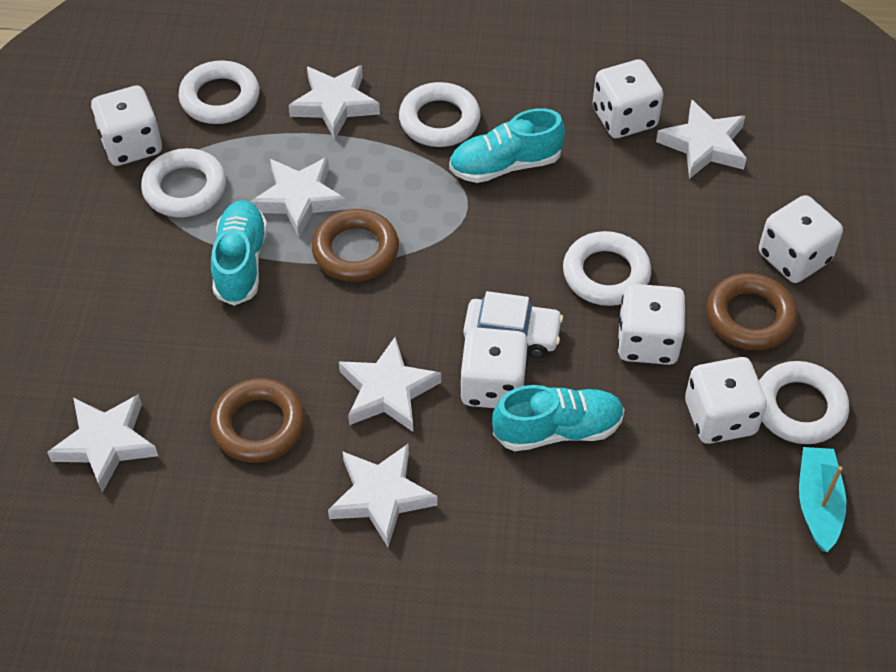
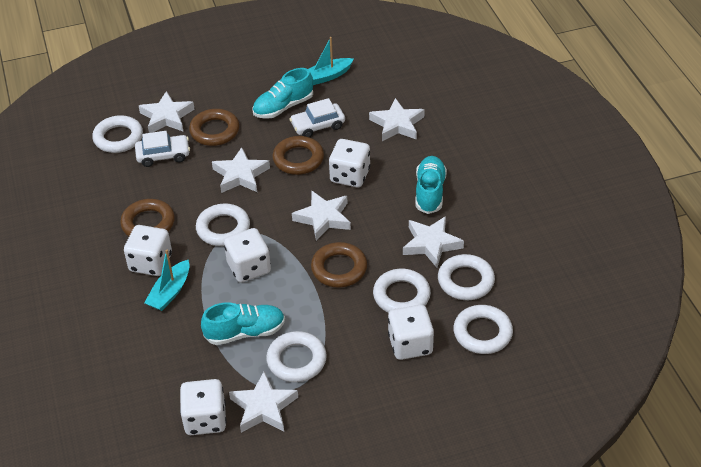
brown ring: [210,378,306,463] [312,209,399,282] [707,273,798,351] = 3 -> [120,199,175,236] [189,109,239,146] [273,136,324,175] [311,242,367,288] = 4
turquoise boat: [799,447,846,552] = 1 -> [144,250,190,311] [308,37,354,85] = 2
white car: [463,291,563,358] = 1 -> [135,131,190,167] [290,98,345,138] = 2
white dice: [91,85,162,166] [460,327,528,408] [593,59,663,138] [617,284,685,365] [685,357,767,444] [759,195,843,283] = 6 -> [124,225,172,276] [180,379,226,435] [224,228,271,283] [329,139,370,187] [388,305,434,360] = 5
white ring: [141,148,226,217] [178,60,259,124] [399,82,480,147] [563,231,651,306] [759,361,849,444] = 5 -> [92,115,143,153] [196,204,250,246] [266,331,327,382] [373,269,431,313] [438,254,495,300] [453,305,513,354] = 6

